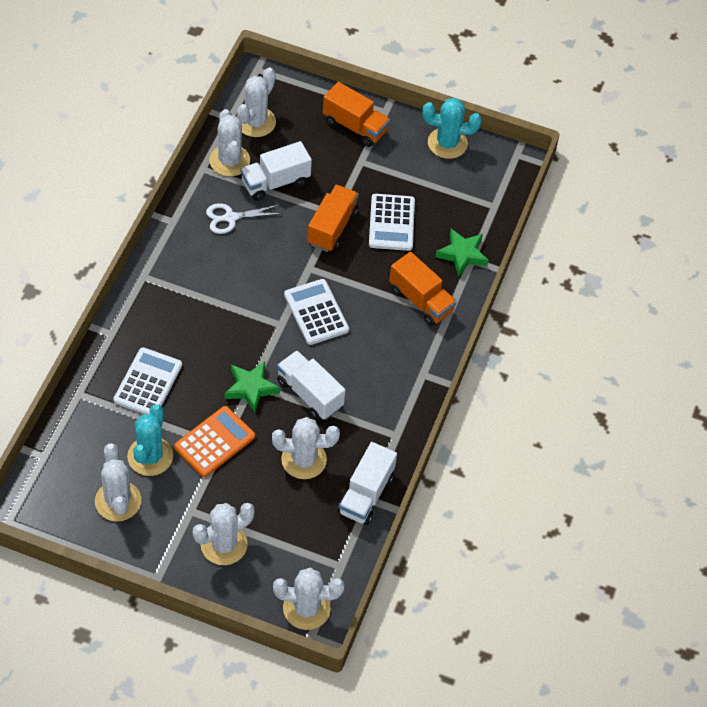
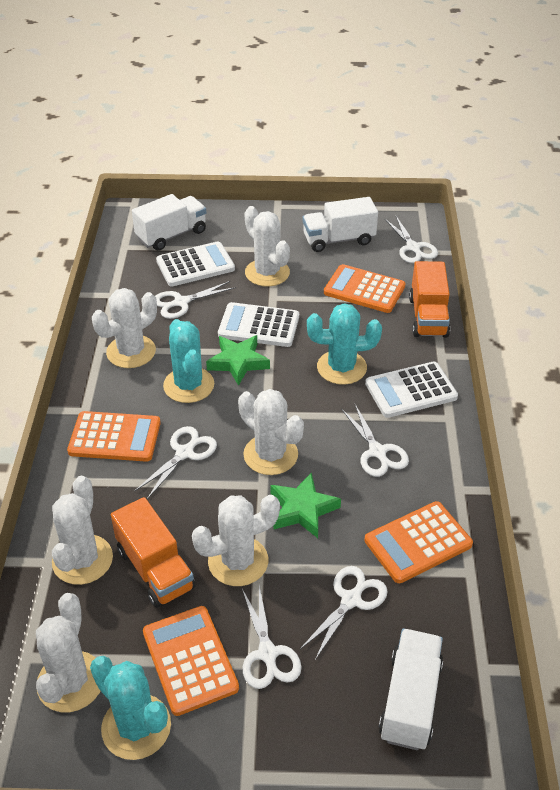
orange calculator: [174,406,255,477] = 1 -> [67,411,161,462] [143,606,239,716] [324,264,406,313] [365,501,473,583] = 4
orange truck: [307,185,359,252] [323,82,390,147] [389,252,457,326] = 3 -> [111,497,195,608] [409,261,450,338] = 2
turquoise cactus: [127,404,173,476] [422,98,482,159] = 2 -> [90,656,171,760] [163,319,214,403] [307,303,382,385] = 3
white scissors: [206,203,283,234] = 1 -> [134,426,217,499] [155,281,236,319] [242,586,301,689] [300,566,388,660] [341,404,409,477] [385,216,438,263] = 6

